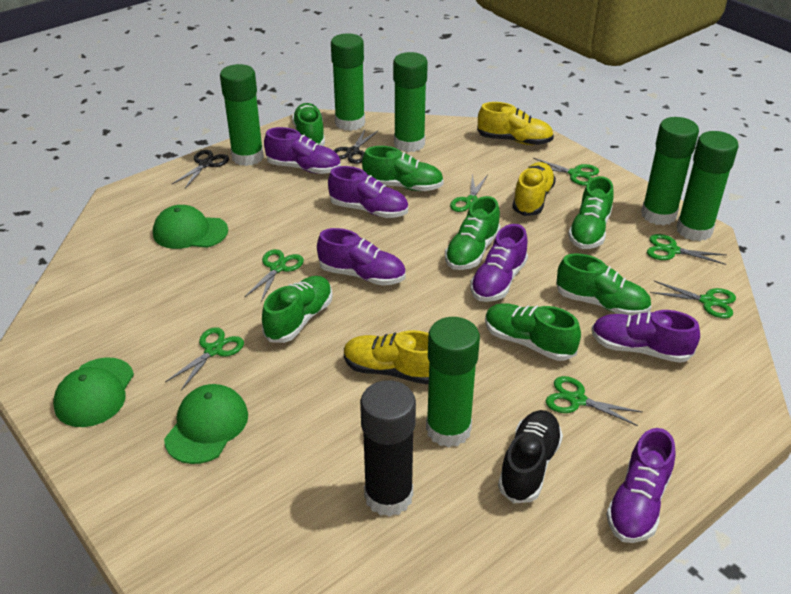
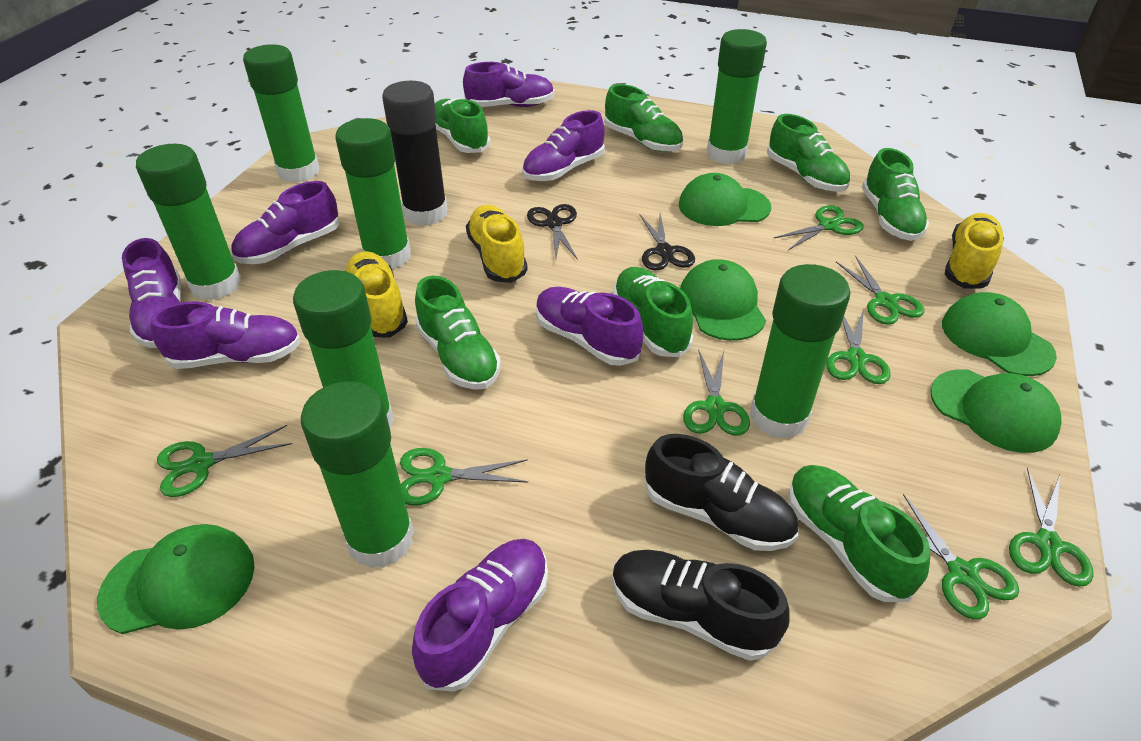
black shoe: [498,410,563,503] = 1 -> [612,550,790,661] [645,434,798,551] = 2
green cap: [53,358,134,427] [153,205,228,249] [164,384,248,464] = 3 -> [97,524,255,634] [679,173,771,226] [680,259,766,341] [930,369,1062,453] [942,292,1057,376] = 5
green glue stick: [220,64,264,166] [331,33,365,131] [393,52,428,152] [426,317,480,447] [641,117,699,225] [676,131,739,241] = 6 -> [136,144,241,300] [243,44,320,183] [293,270,394,429] [301,381,414,568] [335,118,411,270] [707,29,767,164] [750,264,850,439] = 7
green scissors: [165,327,244,390] [244,249,304,302] [450,174,488,212] [528,158,599,186] [546,376,642,426] [647,234,726,265] [650,281,736,318] = 7 -> [157,425,292,497] [400,448,528,506] [683,349,750,436] [774,205,864,250] [826,308,891,384] [836,256,924,325] [903,494,1019,619] [1009,467,1094,587] = 8
purple shoe: [264,127,341,174] [317,228,406,285] [328,166,408,218] [470,224,528,302] [591,310,700,363] [606,428,676,543] = 6 -> [122,238,181,348] [151,301,301,369] [231,181,339,264] [412,539,548,692] [463,62,555,107] [522,110,605,181] [536,287,643,366] = 7

